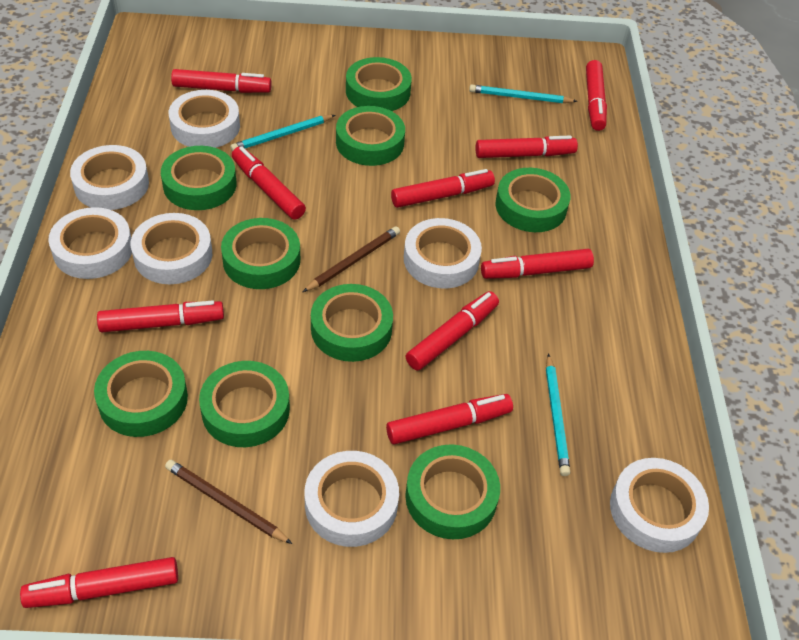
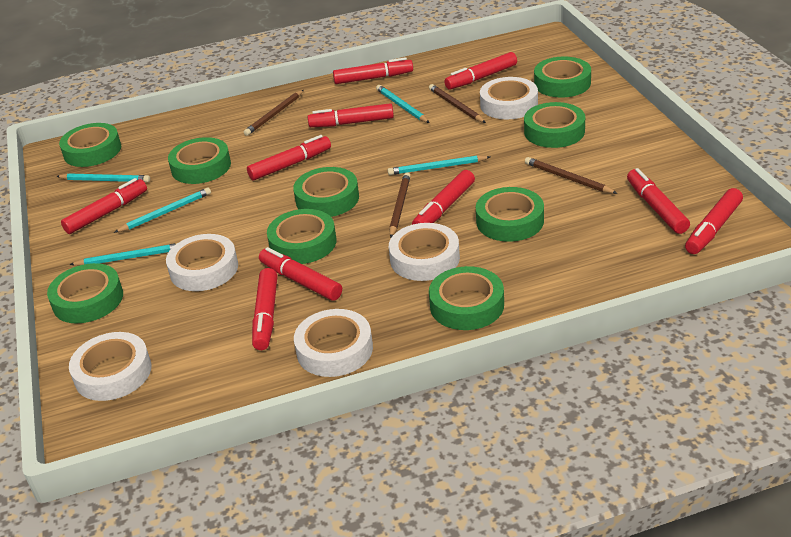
brown pencil: [165,460,292,544] [303,226,400,292] = 2 -> [244,90,304,136] [389,172,411,238] [429,84,486,123] [525,157,618,194] = 4
turquoise pencil: [230,115,335,152] [469,85,578,103] [546,354,570,476] = 3 -> [56,173,150,182] [69,243,177,266] [114,187,211,233] [376,85,430,123] [388,155,490,175] = 5
white tape: [48,207,132,279] [70,145,149,210] [131,213,212,284] [169,90,240,148] [304,451,399,547] [404,218,482,288] [610,458,709,553] = 7 -> [69,332,151,401] [166,234,238,291] [294,309,373,377] [389,223,460,281] [480,77,538,119] = 5

